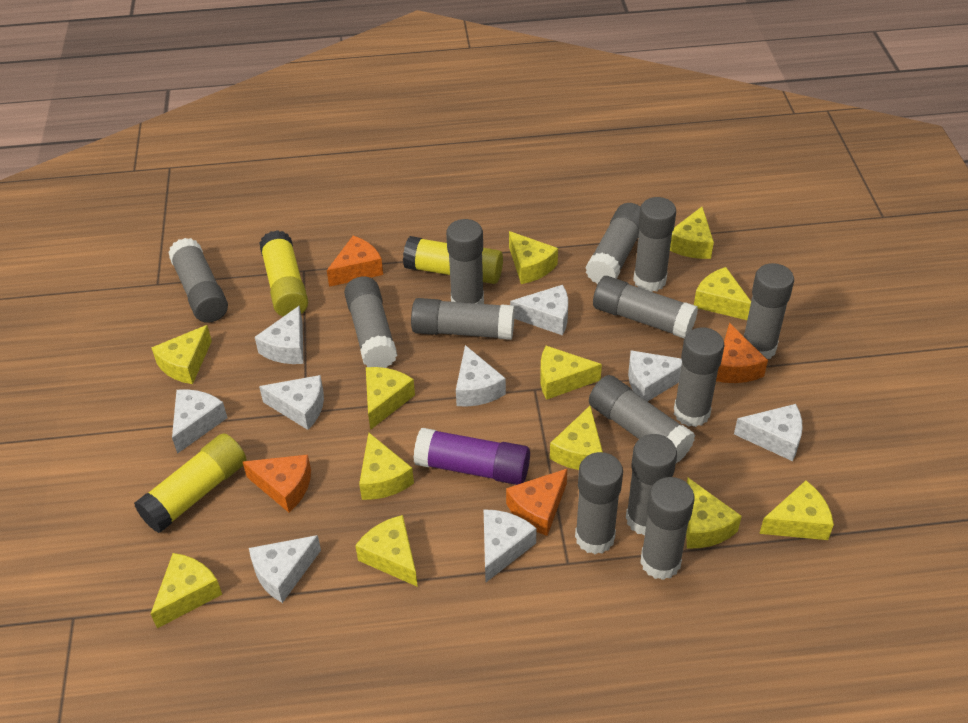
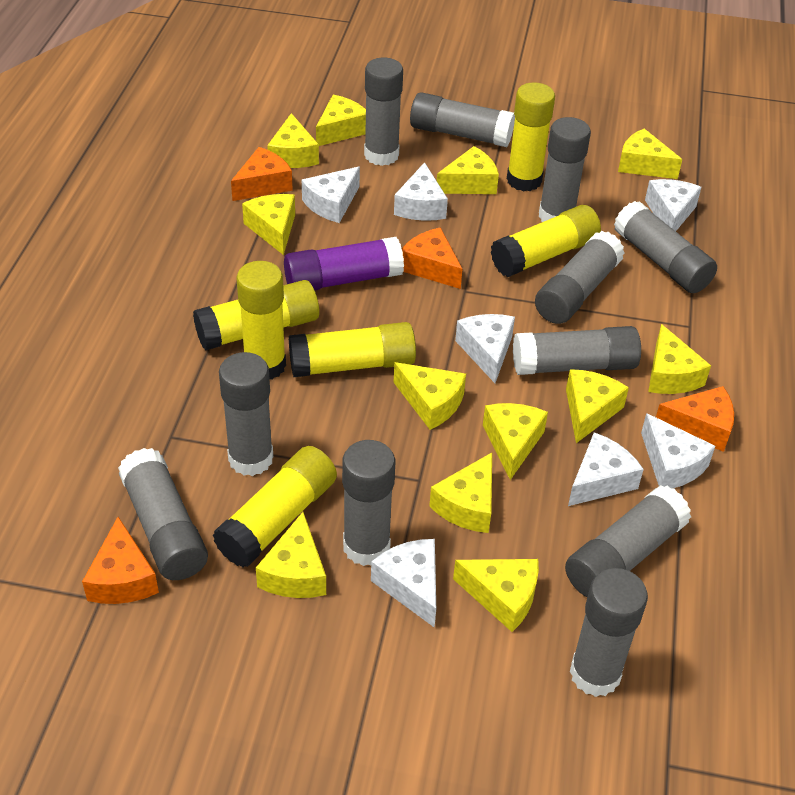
grey glue stick: [168,238,228,323] [344,277,398,368] [411,298,515,340] [446,219,484,304] [575,452,623,554] [585,203,640,284] [589,375,695,463] [593,276,698,338] [626,434,677,536] [633,197,676,292] [640,477,694,580] [674,328,724,427] [744,263,794,359] = 13 -> [118,448,208,580] [219,352,273,476] [342,440,395,566] [364,58,403,166] [410,92,515,147] [513,326,641,375] [535,231,625,324] [539,117,591,222] [565,485,691,597] [570,568,648,697] [614,201,717,293] = 11
white cheese: [172,389,227,454] [249,535,321,603] [255,306,304,364] [259,375,324,430] [456,345,506,407] [484,510,537,582] [510,285,568,336] [628,350,682,402] [734,404,803,461] = 9 -> [302,167,360,223] [371,539,436,628] [394,162,448,221] [455,314,515,383] [568,432,644,506] [641,413,715,489] [645,179,702,231] = 7
yellow glue stick: [134,433,246,533] [259,230,308,317] [403,236,503,284] = 3 -> [193,280,319,350] [213,446,337,568] [236,261,286,380] [289,322,416,377] [491,205,601,277] [507,82,555,192] = 6

